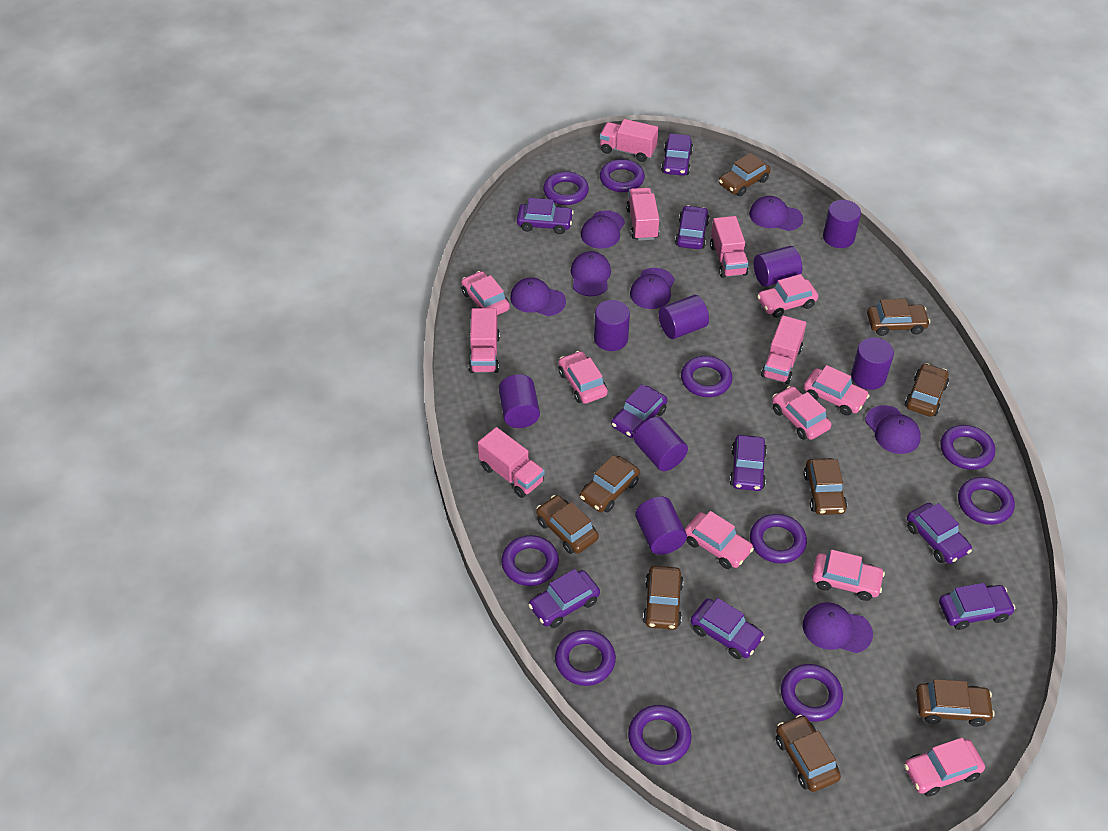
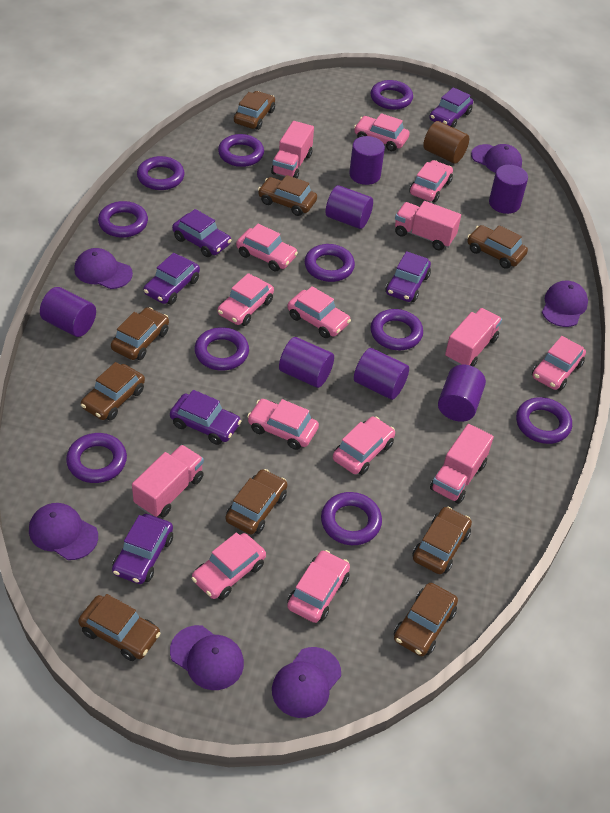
brown cylinder: none = 0 -> [423,121,469,164] = 1
pink car: [461,271,510,315] [558,351,608,404] [685,511,754,569] [757,274,818,318] [772,386,831,440] [804,365,870,416] [812,550,885,601] [904,737,985,797] = 8 -> [192,532,266,600] [218,273,274,326] [236,224,298,271] [247,399,319,450] [287,286,351,338] [287,550,350,623] [333,417,395,475] [354,113,410,151] [409,160,453,202] [532,336,586,391] = 10
pink truck: [469,308,500,373] [478,427,545,498] [600,119,658,162] [626,187,659,241] [710,216,749,278] [761,315,806,384] = 6 -> [132,445,204,517] [271,121,314,178] [395,201,461,251] [430,424,494,504] [445,308,502,367] = 5
purple cap: [510,277,566,316] [571,251,611,296] [581,211,625,249] [630,268,675,309] [749,196,803,231] [803,602,873,653] [866,405,921,454] = 7 -> [29,503,98,560] [74,248,133,289] [170,625,244,690] [272,647,341,718] [471,144,522,173] [542,280,588,327] = 6
purple car: [517,198,574,234] [528,569,600,628] [611,384,667,438] [661,134,693,176] [675,205,709,249] [690,598,764,659] [729,435,767,491] [907,503,972,564] [939,583,1015,630] = 9 -> [112,514,173,584] [144,253,200,305] [170,390,241,445] [172,209,231,257] [385,251,431,302] [429,87,473,128] = 6
purple cylinder: [499,374,540,428] [594,300,630,351] [634,417,688,471] [635,497,687,555] [659,295,709,339] [754,246,802,287] [823,200,861,248] [851,337,894,390] = 8 -> [40,287,96,337] [279,337,334,388] [326,185,373,229] [349,136,385,185] [354,348,409,400] [438,365,486,422] [489,165,528,214] = 7

